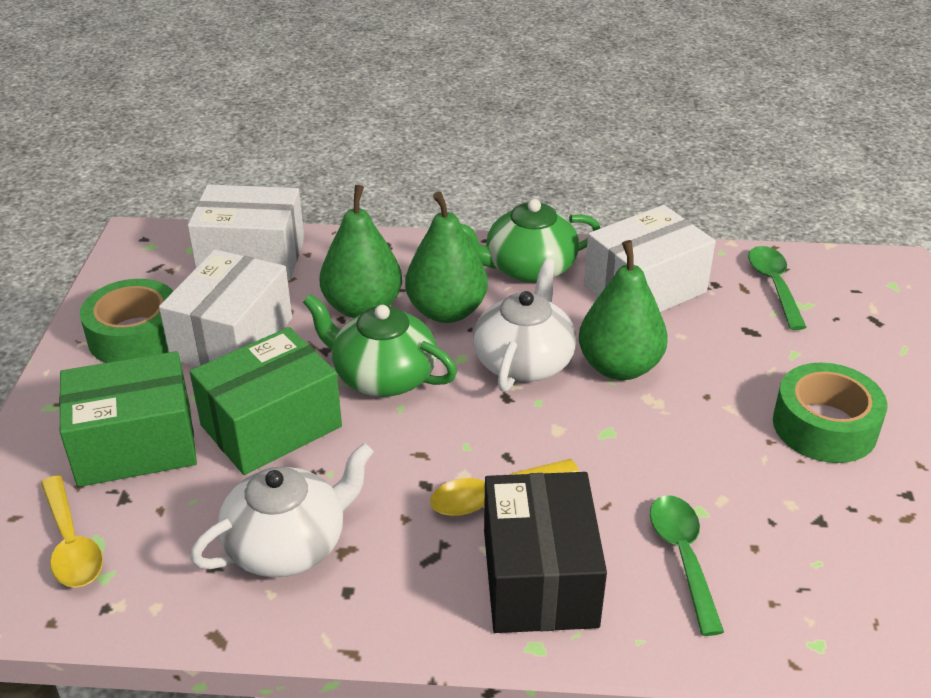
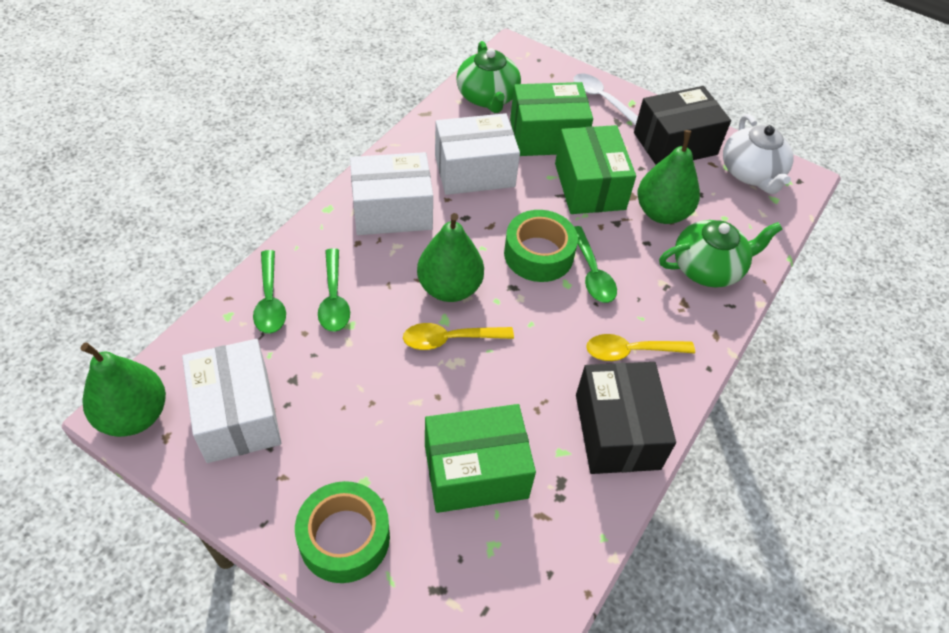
black box: [484,472,607,633] = 1 -> [576,362,676,474] [634,86,731,165] = 2
green box: [59,351,197,487] [190,327,342,475] = 2 -> [425,404,536,513] [510,82,593,156] [555,125,636,214] = 3
green spoon: [650,495,724,636] [748,246,807,330] = 2 -> [253,250,286,334] [318,248,350,332] [574,226,617,303] = 3
white spoon: none = 0 -> [573,74,638,126] = 1
white teapot: [190,443,374,577] [473,259,577,392] = 2 -> [723,114,794,194] = 1

